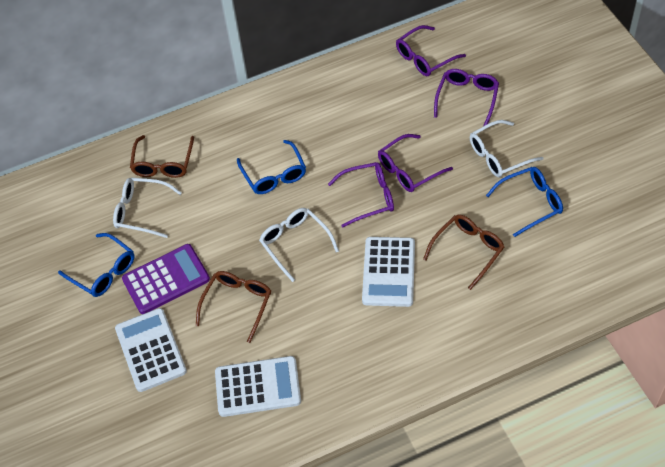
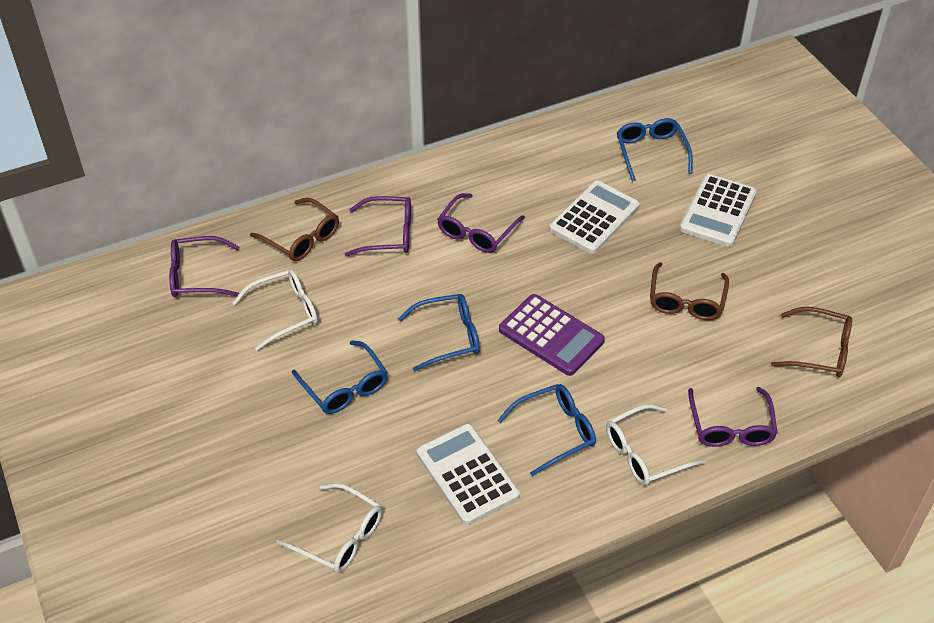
blue glasses: [58,233,135,297] [237,140,306,194] [486,167,563,237] = 3 -> [292,341,388,414] [398,294,480,372] [497,384,596,476] [617,118,693,182] = 4

